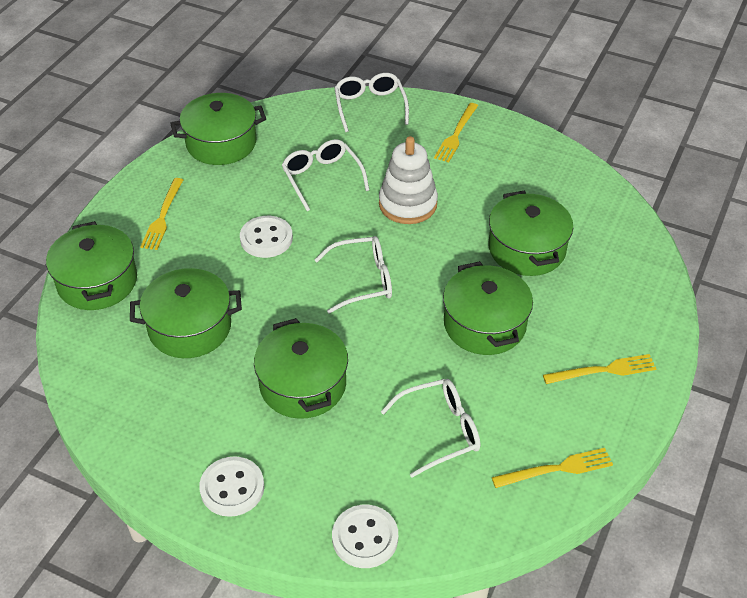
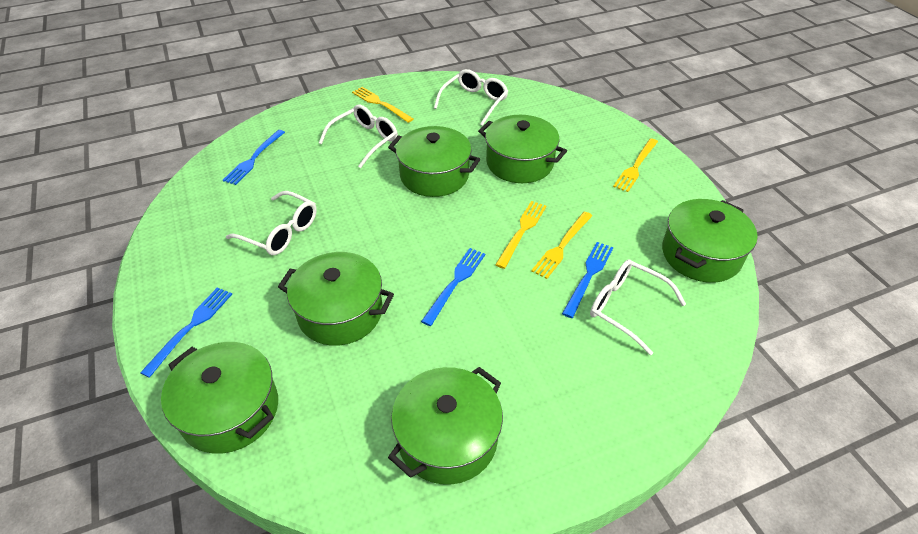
blue fork: none = 0 -> [140,287,232,378] [223,130,285,185] [421,248,485,326] [562,242,613,318] = 4
white button: [199,456,264,517] [240,216,293,258] [332,505,398,568] = 3 -> none = 0
white stacking toy: [379,136,438,224] = 1 -> none = 0

